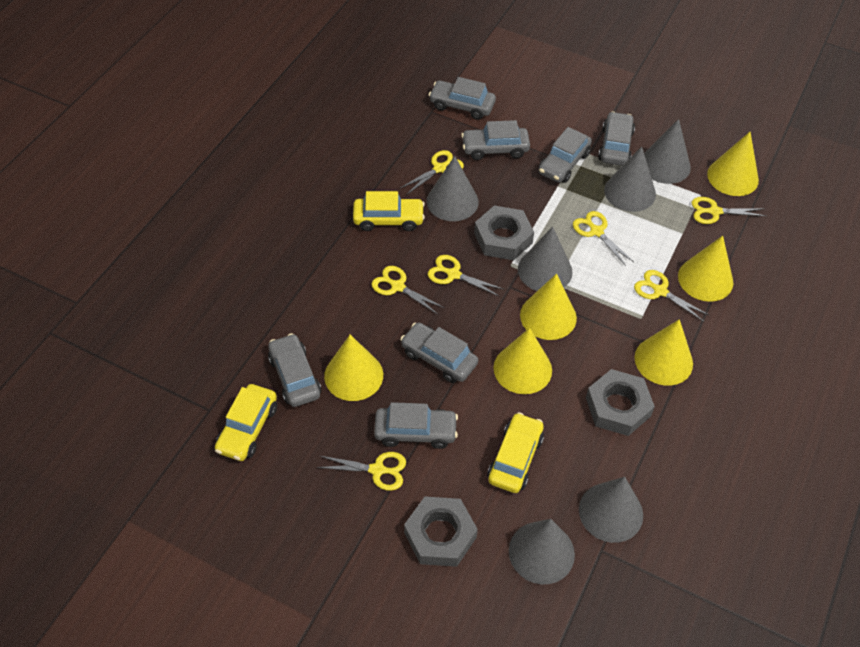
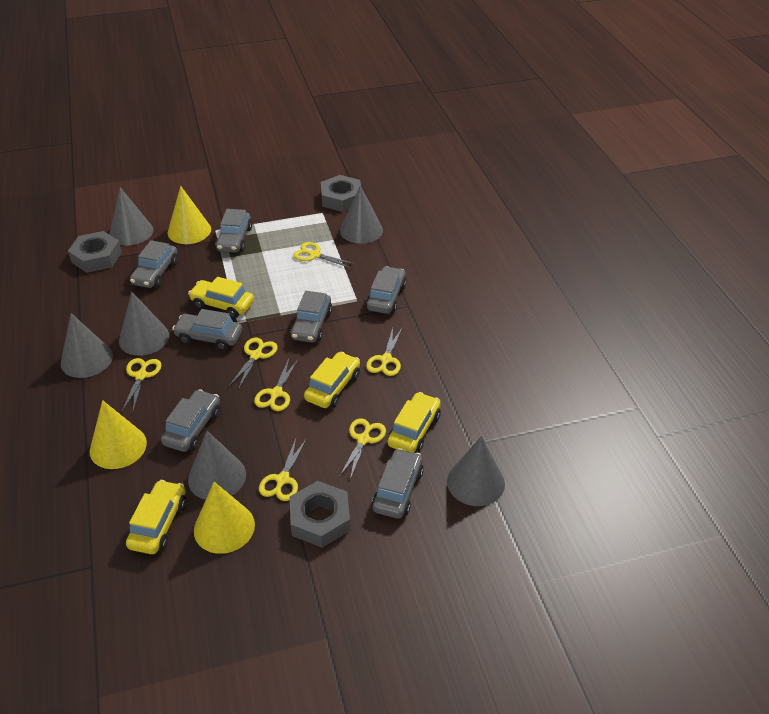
yellow car: [215,384,277,461] [353,191,425,231] [487,412,544,493] = 3 -> [126,480,187,554] [188,277,254,318] [304,352,360,408] [388,392,441,453] = 4
yellow cone: [324,335,383,401] [493,328,552,394] [520,274,577,340] [635,319,693,386] [678,236,733,302] [707,131,759,196] = 6 -> [90,400,147,469] [168,186,211,244] [194,482,255,554] = 3

